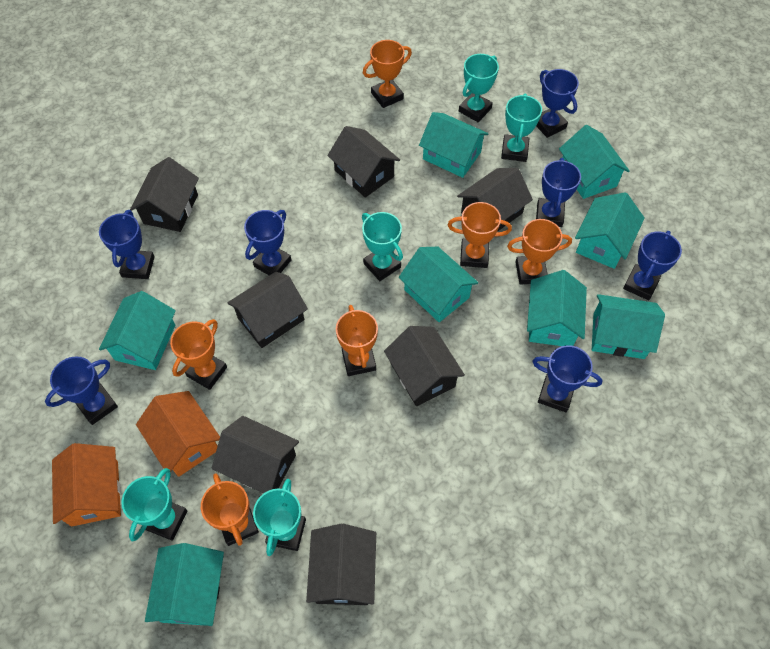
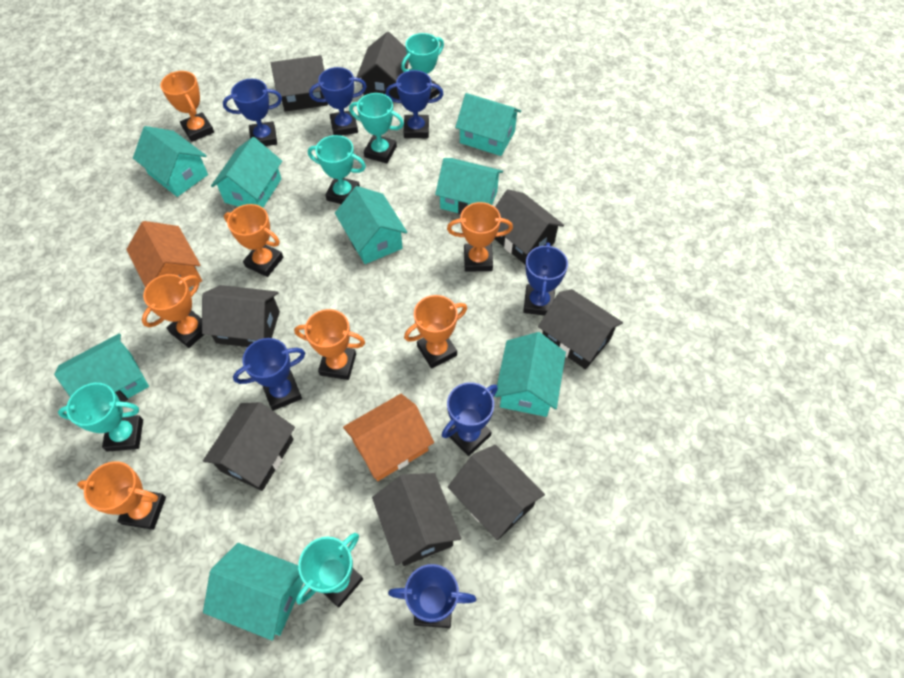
black house: [130,157,199,232] [212,416,299,493] [227,272,308,348] [306,523,376,605] [327,126,400,198] [384,326,465,406] [457,168,533,232] = 7 -> [202,285,280,347] [203,402,295,491] [271,55,328,112] [356,32,409,99] [372,473,461,566] [448,445,545,540] [495,189,564,265] [538,289,623,369] = 8
orange trophy: [170,319,227,390] [201,473,259,546] [336,305,378,376] [363,40,412,108] [447,202,512,268] [507,219,572,285] = 6 -> [77,461,166,530] [142,274,205,348] [160,71,214,142] [224,204,283,277] [294,309,365,380] [404,295,467,368] [447,202,513,272] = 7

